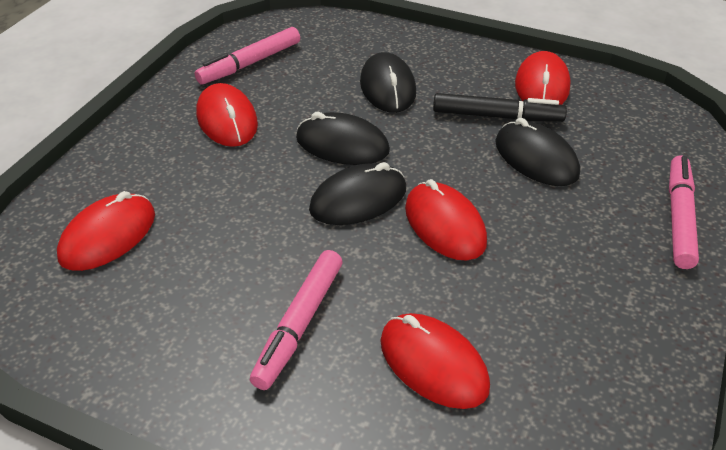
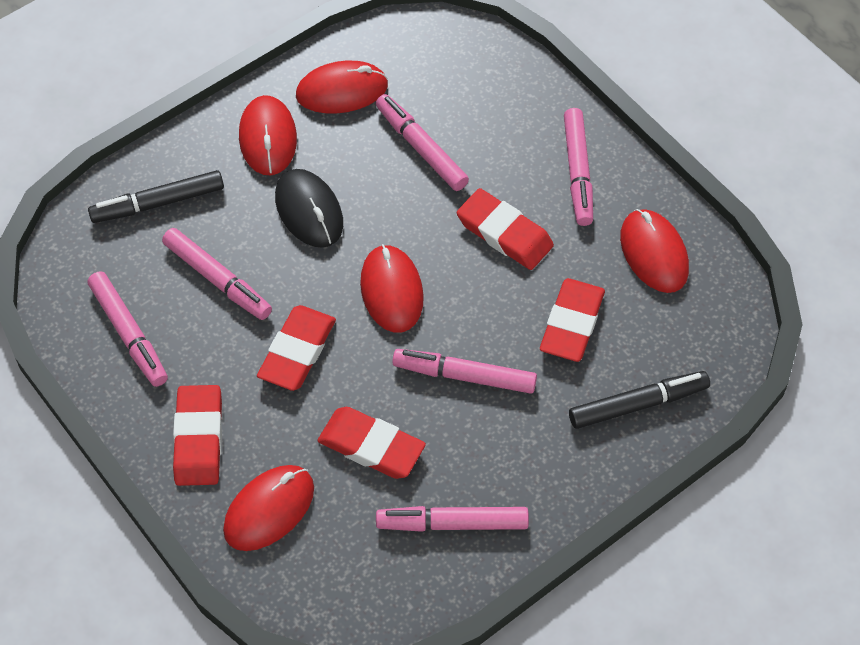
black marker: [433,93,567,122] = 1 -> [88,170,224,223] [569,371,710,429] = 2
black mouse: [296,112,390,165] [309,162,406,225] [360,52,416,113] [495,118,580,186] = 4 -> [275,169,343,248] = 1
pink marker: [195,27,300,84] [250,250,342,390] [669,156,699,269] = 3 -> [88,271,168,387] [162,228,272,320] [376,94,469,191] [376,506,529,532] [392,349,537,394] [564,108,593,226] = 6
red eraser: none = 0 -> [173,385,222,486] [257,305,336,391] [317,407,426,479] [457,188,554,270] [540,278,605,362] = 5

